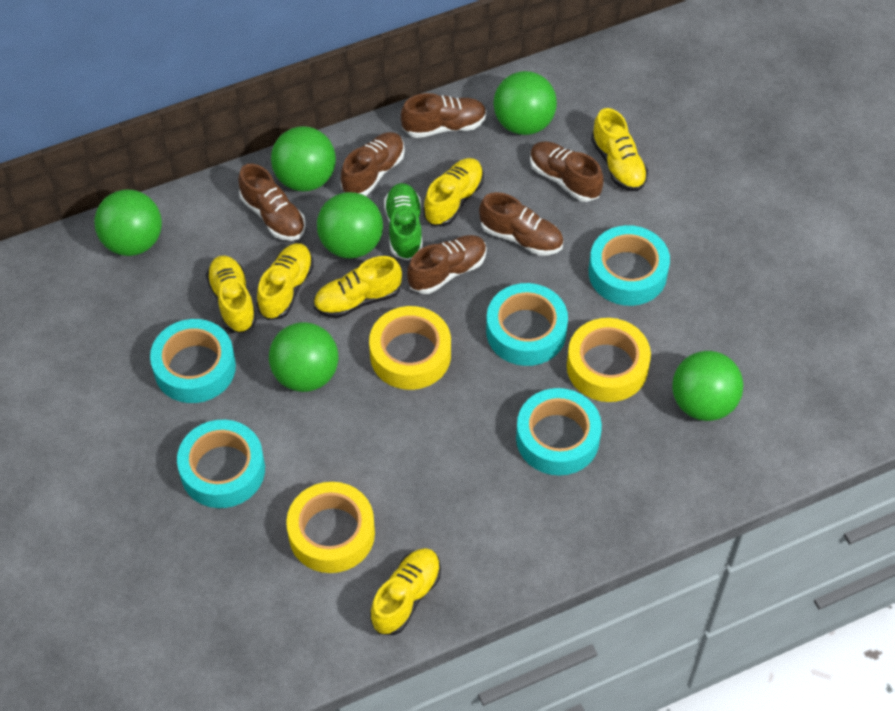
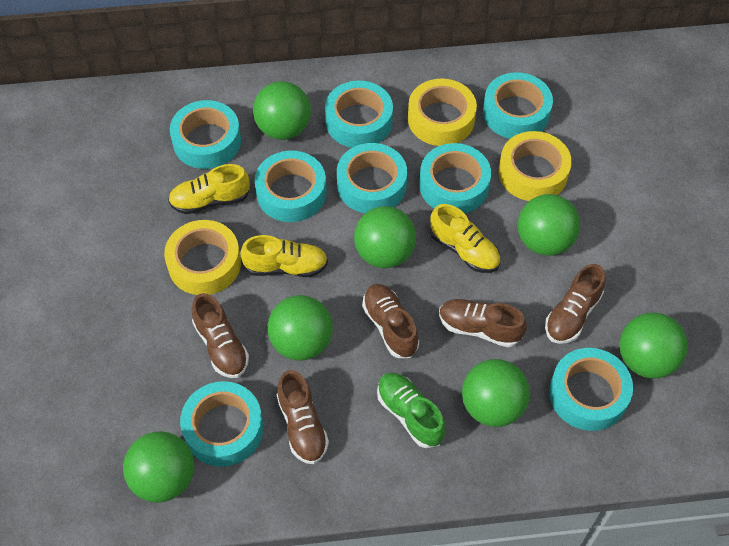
brown shoe: [238,164,306,241] [341,132,405,196] [401,93,487,138] [407,235,487,294] [479,192,563,256] [530,141,604,202] = 6 -> [192,293,249,378] [277,370,329,464] [362,284,419,358] [439,299,527,347] [545,264,606,344] = 5
green ball: [94,190,162,256] [269,322,338,392] [271,126,336,192] [317,192,383,259] [493,71,557,135] [672,351,743,421] = 6 -> [123,431,194,503] [253,81,311,140] [268,295,333,361] [354,206,416,268] [462,359,530,427] [518,194,580,256] [619,313,688,378] = 7
turquoise tape: [150,319,236,403] [177,420,265,508] [486,283,568,366] [516,388,602,476] [589,225,670,306] = 5 -> [170,100,241,169] [180,381,264,467] [255,151,327,222] [325,81,393,148] [337,143,407,213] [419,143,491,213] [483,72,553,139] [549,348,633,431] = 8
yellow shoe: [206,255,257,333] [256,243,314,320] [313,256,402,318] [370,548,441,635] [423,158,484,226] [591,108,648,191] = 6 -> [168,164,250,214] [240,235,328,277] [430,204,500,273] = 3

